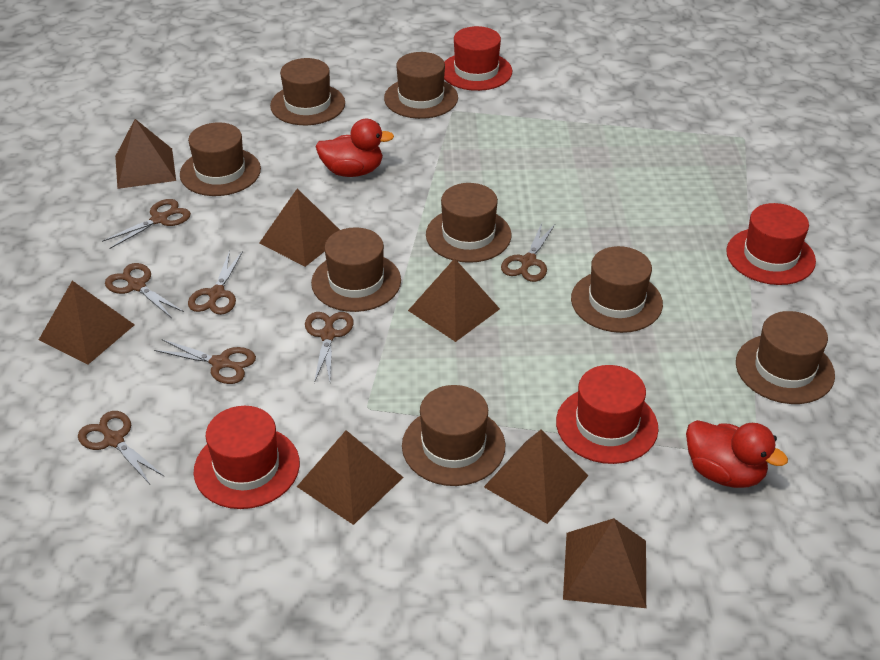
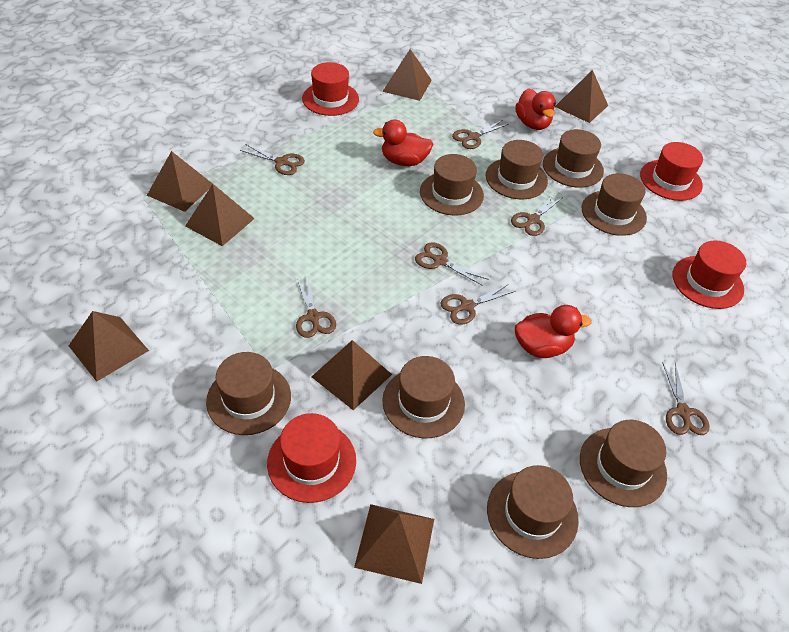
red duck: [315,119,394,177] [686,420,788,488] = 2 -> [373,119,433,166] [515,88,556,130] [515,305,592,358] = 3

